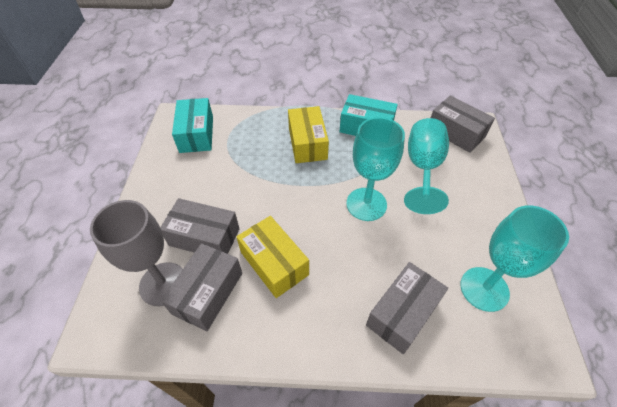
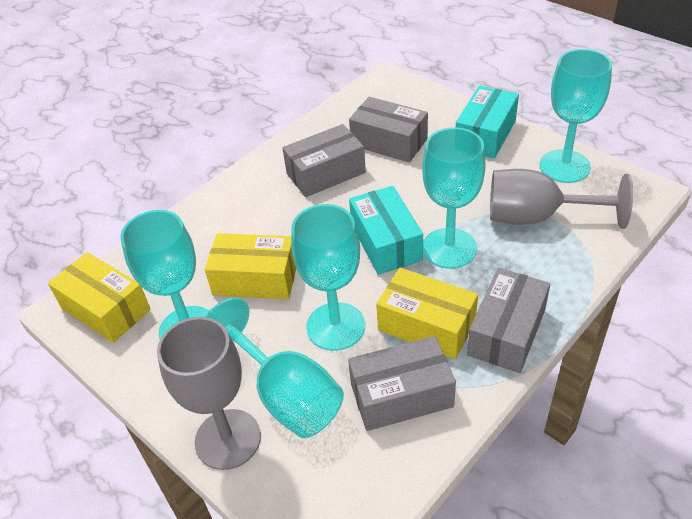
grey goblet: [90,200,183,306] = 1 -> [157,317,261,470] [490,169,633,229] = 2
turquoise goblet: [346,117,405,221] [404,118,449,214] [461,205,569,312] = 3 -> [120,210,209,339] [205,298,344,438] [291,204,365,351] [422,127,486,269] [540,49,612,183] = 5
yellow box: [236,216,309,298] [288,106,329,163] = 2 -> [48,252,151,343] [205,233,296,299] [376,268,478,359] = 3

